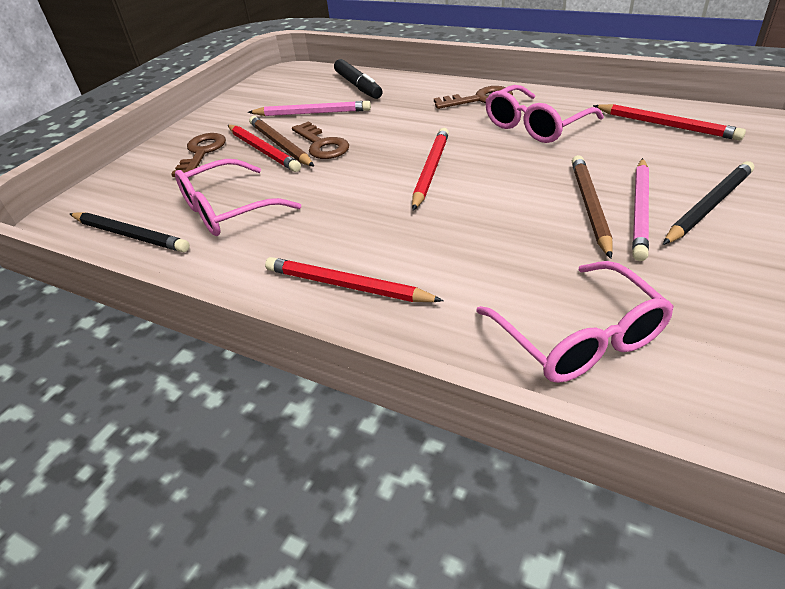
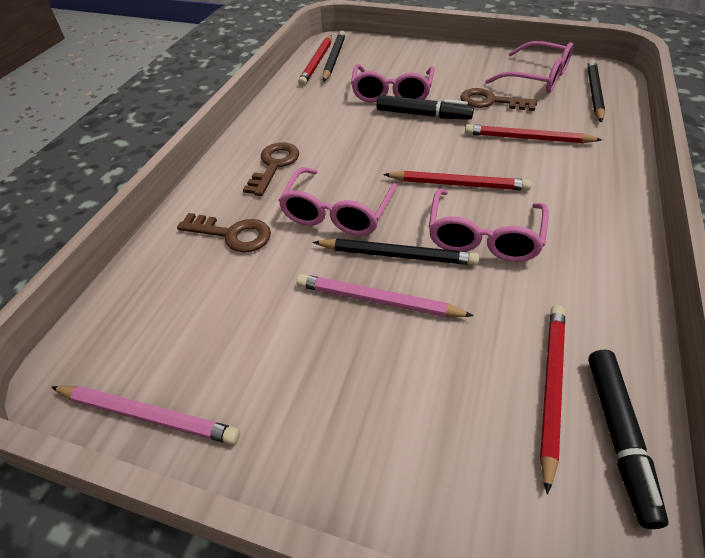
black marker: [334,59,382,99] = 1 -> [376,95,474,120] [588,350,669,529] = 2
black pencil: [70,212,190,252] [663,161,754,245] = 2 -> [313,239,479,265] [323,31,346,82] [587,60,605,123] = 3
brown pencil: [249,116,314,166] [572,155,612,259] = 2 -> none = 0
pink glasses: [175,159,301,236] [476,261,674,383] [485,85,604,143] = 3 -> [278,167,397,236] [351,64,434,102] [429,189,549,262] [485,41,574,93] = 4

